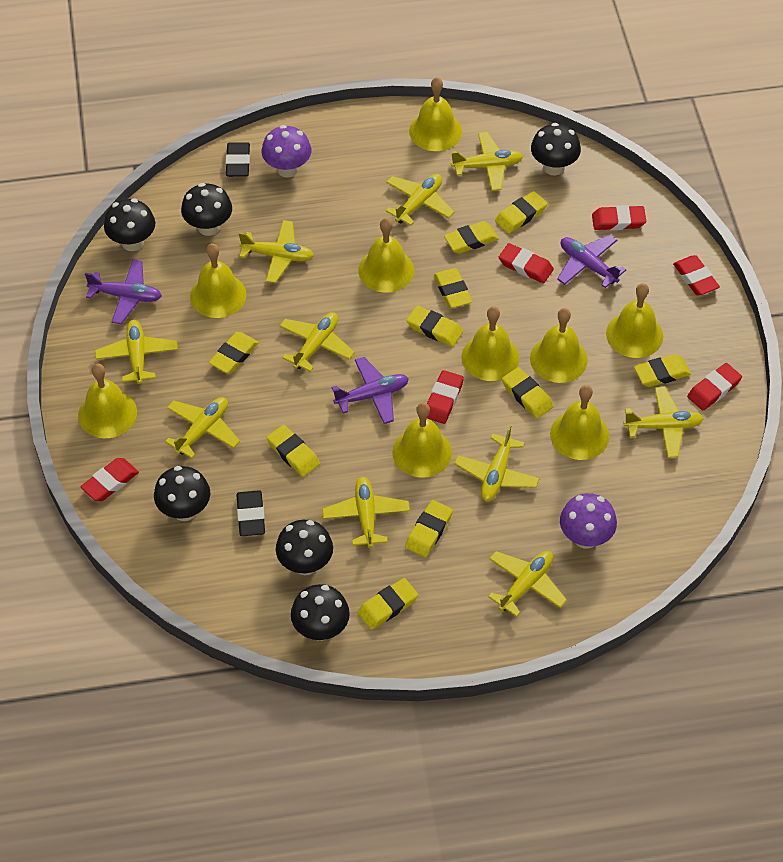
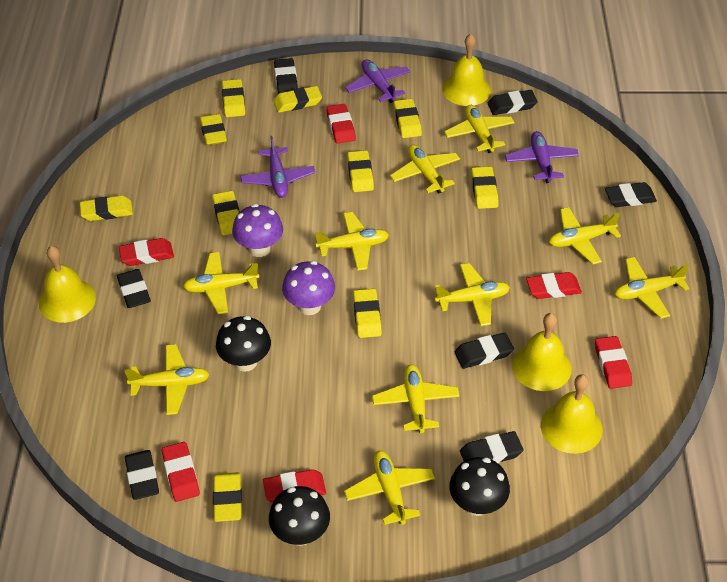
black eraser: [226,142,250,177] [237,490,265,536] = 2 -> [117,269,151,308] [125,450,159,500] [274,58,298,94] [455,332,514,369] [460,431,523,463] [488,90,538,115] [605,182,657,207] = 7
black mushroom: [104,199,155,251] [154,466,210,521] [181,183,232,236] [276,520,333,575] [291,584,350,641] [531,123,581,175] = 6 -> [216,316,271,372] [269,486,330,546] [449,457,510,516] = 3
yellow bell: [78,363,137,438] [190,243,246,318] [358,218,414,293] [392,403,452,478] [409,77,462,151] [462,306,519,381] [530,308,588,383] [550,385,610,460] [606,283,663,358] = 9 -> [39,246,96,323] [442,34,491,106] [512,313,572,391] [541,374,603,454] = 4

